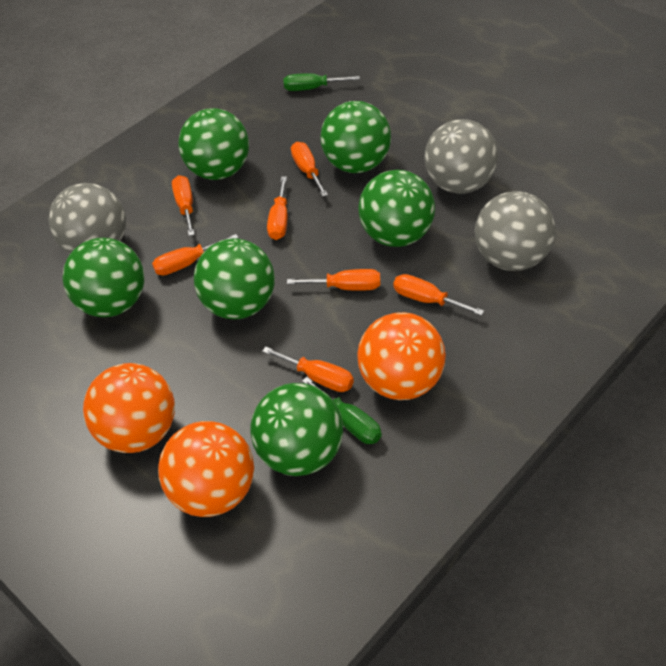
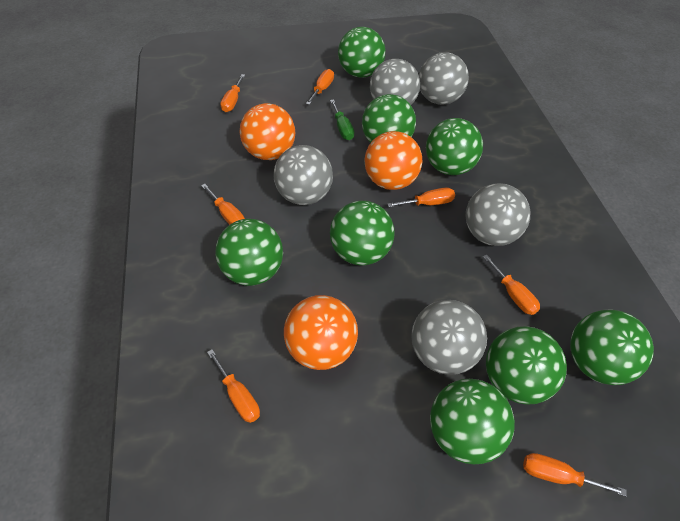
green ball: [62,238,144,317] [179,108,249,180] [194,239,275,319] [251,383,343,476] [320,101,391,173] [358,170,435,247] = 6 -> [215,219,283,286] [330,201,394,265] [338,27,386,78] [362,94,416,143] [426,118,483,175] [430,379,515,464] [486,326,567,405] [570,309,654,385] = 8
green screwdriver: [283,73,360,91] [302,377,382,444] = 2 -> [330,99,354,140] = 1
grey ball: [48,183,126,254] [425,119,498,194] [475,191,556,271] = 3 -> [273,145,333,205] [370,59,420,105] [411,300,487,375] [419,52,469,105] [465,183,530,246] = 5

